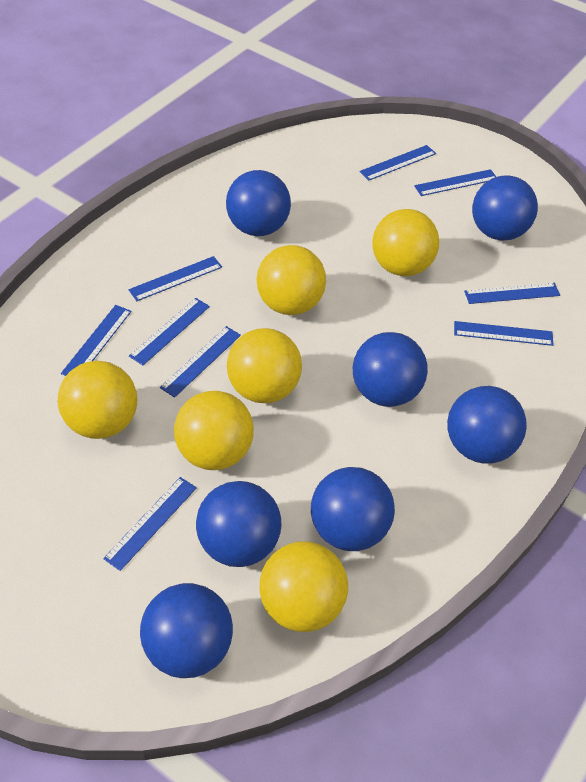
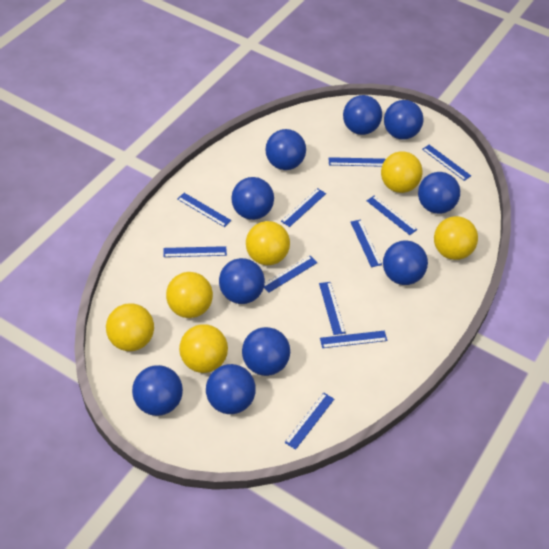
blue ball: [140,583,233,678] [196,481,281,567] [226,170,291,236] [311,467,395,551] [353,332,428,407] [447,386,527,464] [472,175,538,241] = 7 -> [132,365,183,416] [206,364,256,414] [219,258,265,304] [231,177,274,220] [242,327,290,376] [265,129,306,170] [343,95,382,135] [383,240,428,285] [384,100,423,139] [418,172,460,214] = 10
blue ruler: [61,305,132,376] [103,477,197,571] [129,256,222,301] [129,298,210,365] [160,326,241,398] [359,145,436,181] [414,169,496,196] [454,321,554,346] [464,283,560,304] = 9 -> [163,246,227,257] [177,193,231,227] [264,256,317,293] [281,188,326,227] [285,393,334,450] [319,282,346,335] [320,331,387,348] [328,157,385,167] [351,220,382,267] [367,196,417,235] [422,145,471,181] = 11

